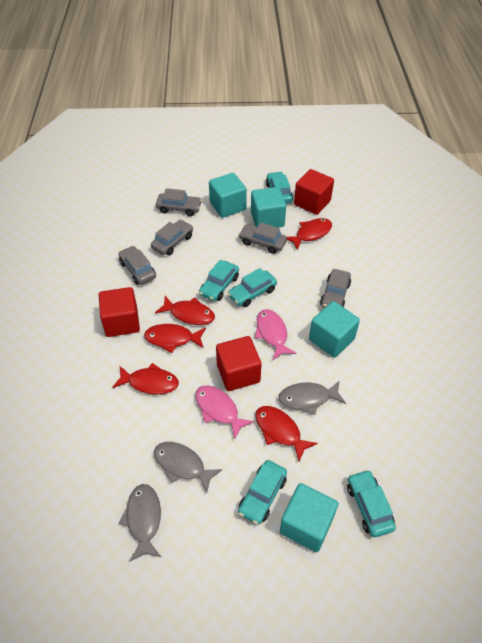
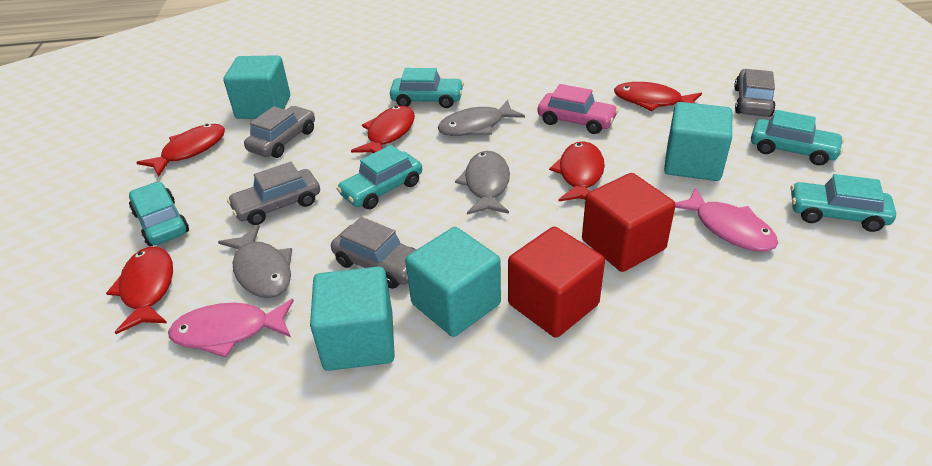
grey car: [118,246,156,285] [151,220,193,255] [156,188,202,216] [239,222,287,254] [320,269,351,308] = 5 -> [227,162,320,225] [244,106,315,158] [331,217,416,289] [734,69,776,117] = 4
pink car: none = 0 -> [537,84,618,134] = 1
red cube: [99,287,140,337] [216,336,261,391] [294,169,334,215] = 3 -> [508,227,605,338] [582,173,676,272] = 2

